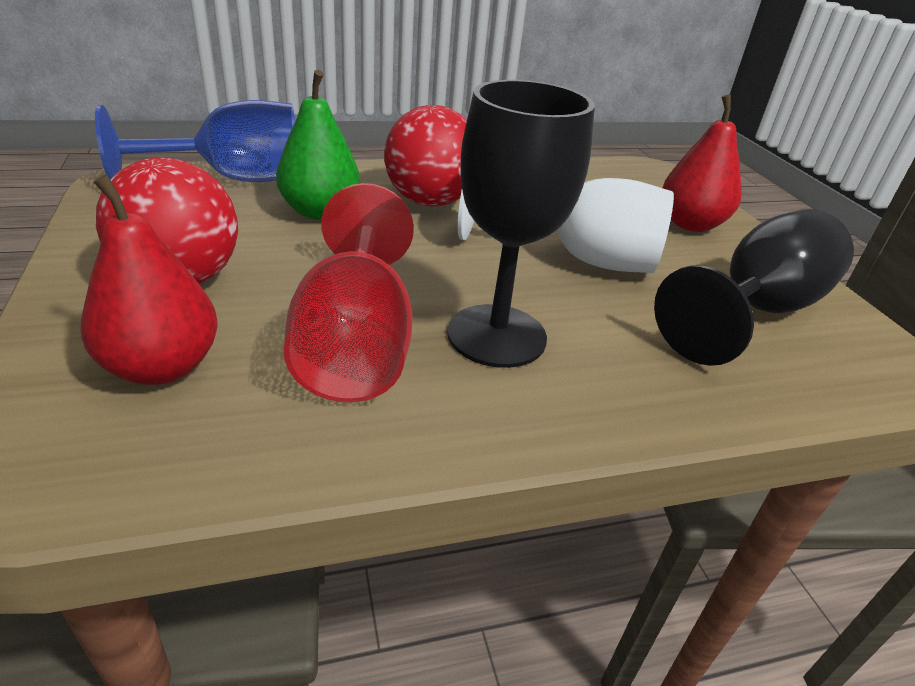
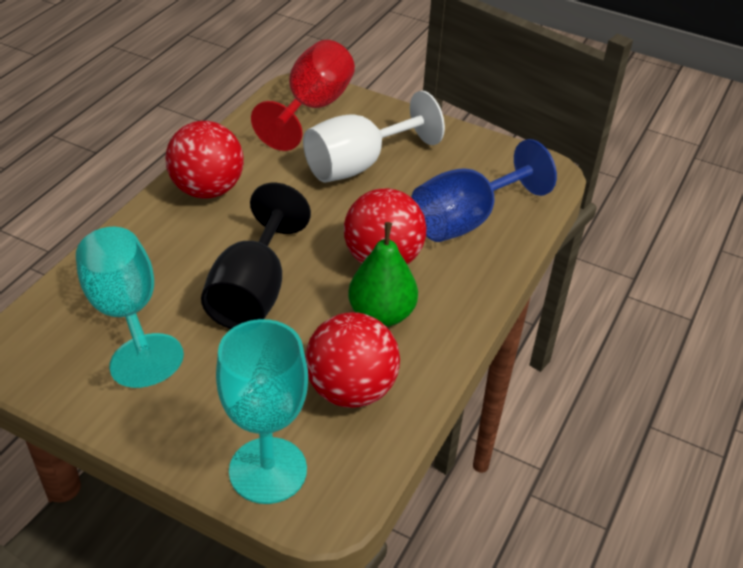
black goblet: [447,80,595,368] [654,209,854,366] = 2 -> [201,183,311,329] = 1
red ball: [96,158,238,285] [384,105,467,207] = 2 -> [165,121,244,199] [305,312,400,408] [344,188,426,265] = 3
red pear: [80,175,218,385] [662,94,742,232] = 2 -> none = 0
turquoise goblet: none = 0 -> [76,227,184,388] [216,319,308,504] = 2

